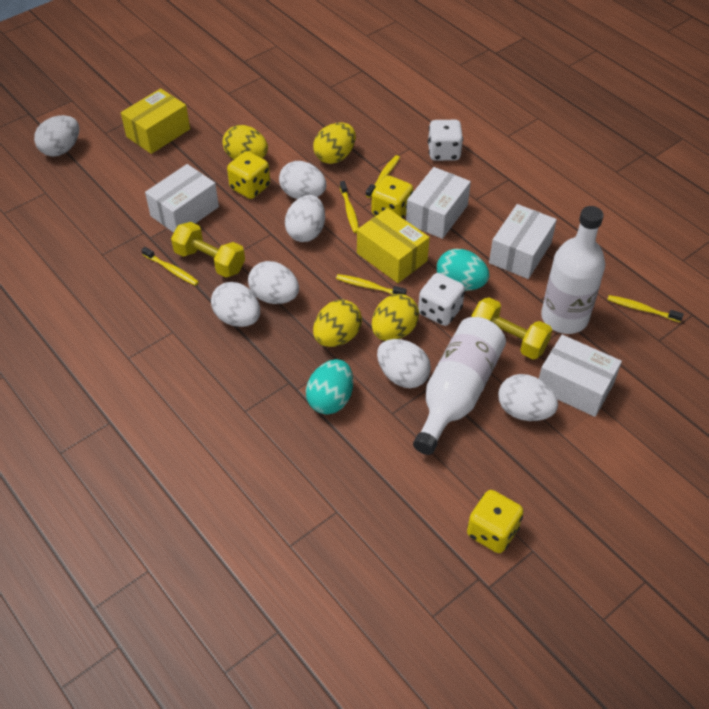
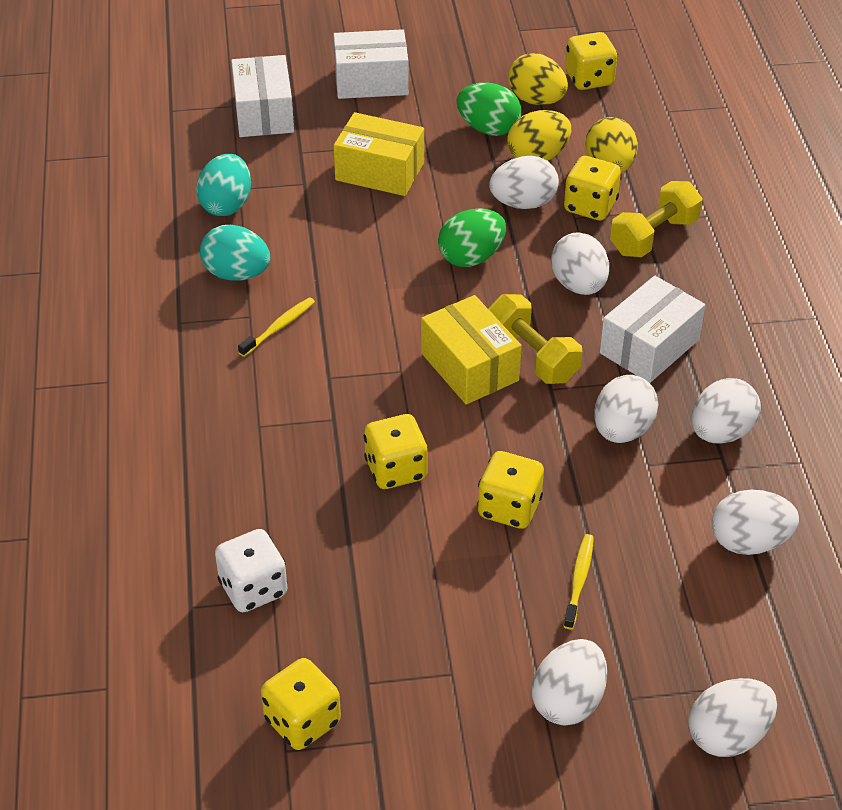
green egg: none = 0 -> [438,208,506,267] [457,83,521,136] = 2
white bottle: [413,317,506,455] [541,206,605,334] = 2 -> none = 0
white box: [145,164,219,233] [406,167,471,239] [489,204,557,279] [539,335,622,417] = 4 -> [231,55,294,137] [333,29,409,99] [600,276,705,383] = 3
white dice: [418,273,465,326] [428,120,463,161] = 2 -> [215,529,287,612] = 1
yellow dice: [227,151,270,199] [371,176,413,218] [467,490,524,553] = 3 -> [261,658,341,750] [364,414,428,489] [477,451,544,529] [564,156,621,220] [565,32,618,90] = 5
yellow egg: [222,125,268,160] [313,122,356,164] [313,300,362,347] [372,294,419,341] = 4 -> [507,110,571,161] [508,53,568,105] [585,117,638,173] = 3
yellow toothbrush: [141,247,199,286] [336,274,407,295] [340,181,359,233] [365,155,400,198] [607,295,684,322] = 5 -> [238,297,315,357] [563,534,593,629] = 2

